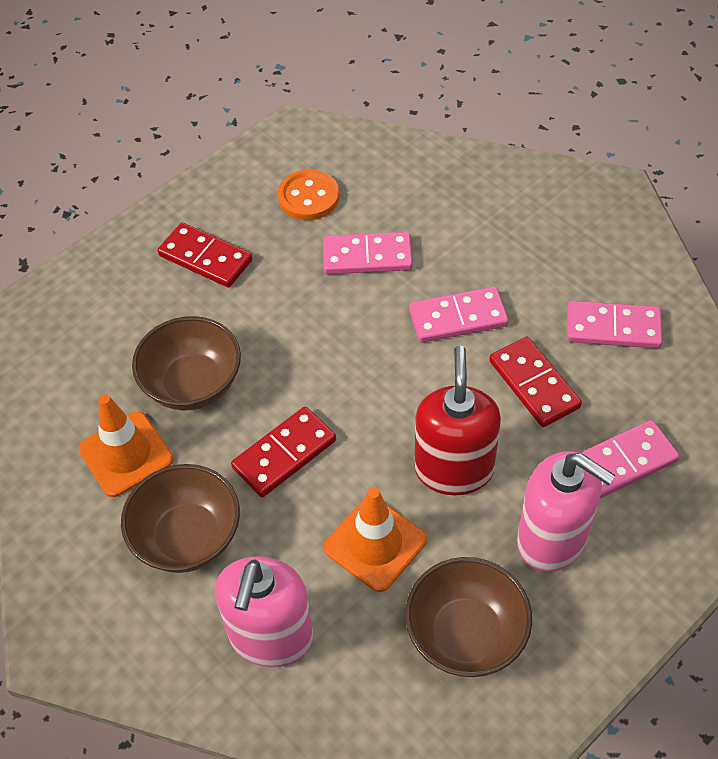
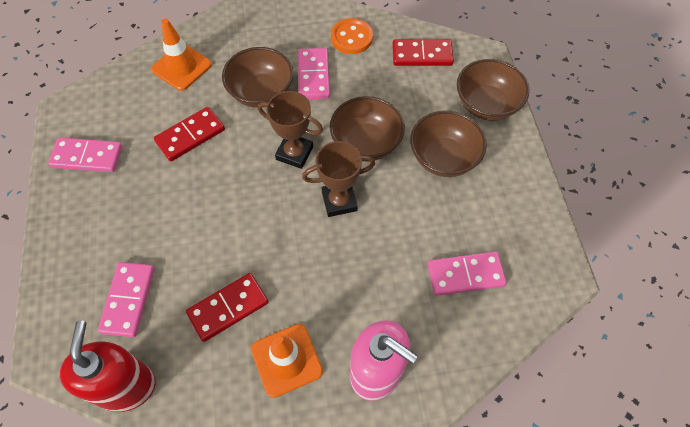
brown bowl: [121,464,240,573] [132,316,241,411] [405,557,532,677] = 3 -> [222,47,293,108] [330,96,405,160] [410,111,487,177] [457,59,529,121] = 4
brown trophy: none = 0 -> [258,91,323,169] [302,141,375,217] = 2
pink soap dispenser: [215,556,314,667] [517,451,615,572] = 2 -> [350,320,418,401] = 1

